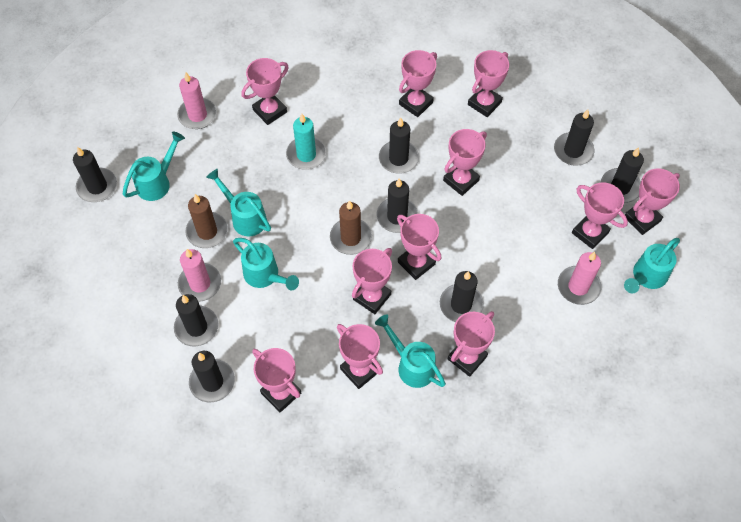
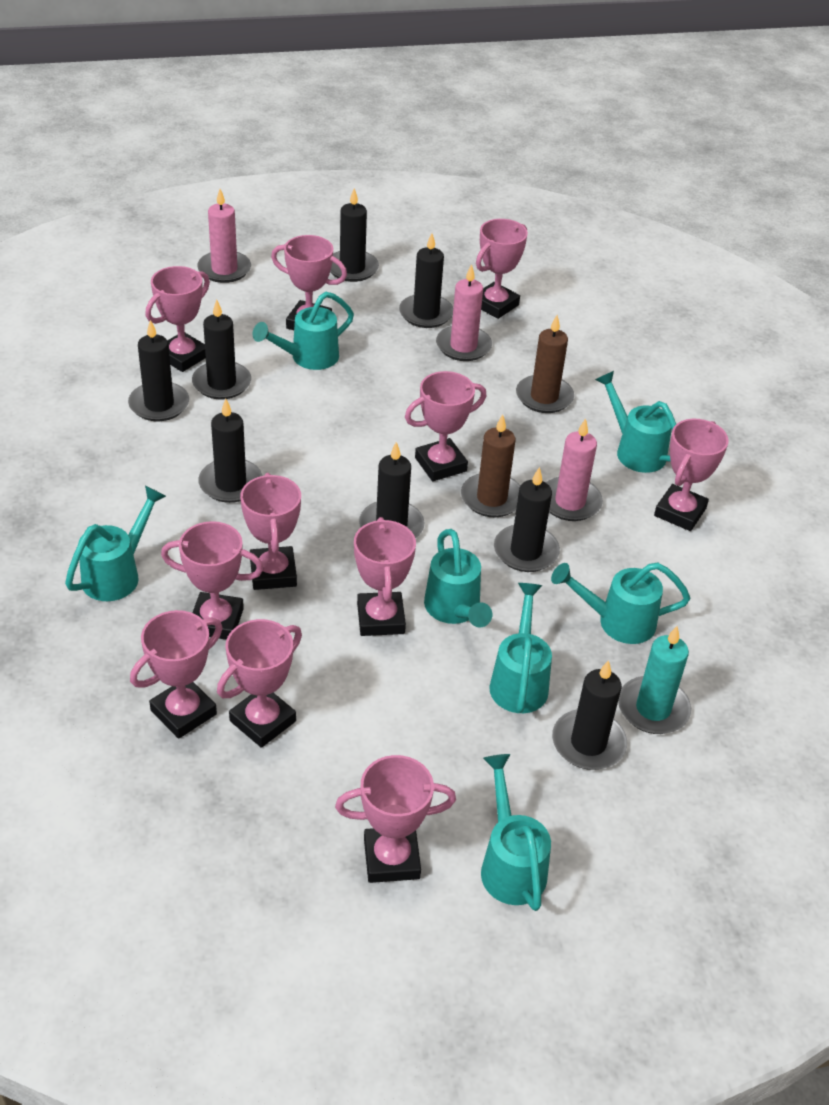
turquoise watering can: [123,131,185,201] [206,169,271,236] [233,238,299,290] [375,315,446,388] [624,238,680,293] = 5 -> [65,486,166,601] [253,292,354,370] [424,529,492,627] [481,754,551,911] [489,583,552,713] [551,563,690,644] [595,371,676,473] = 7

